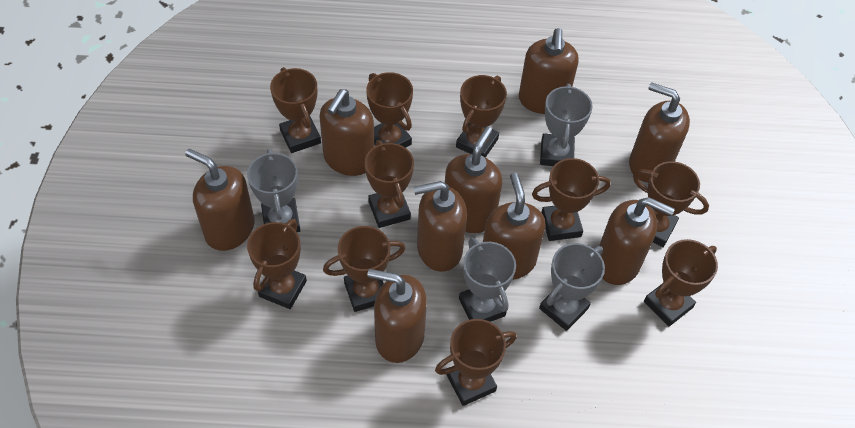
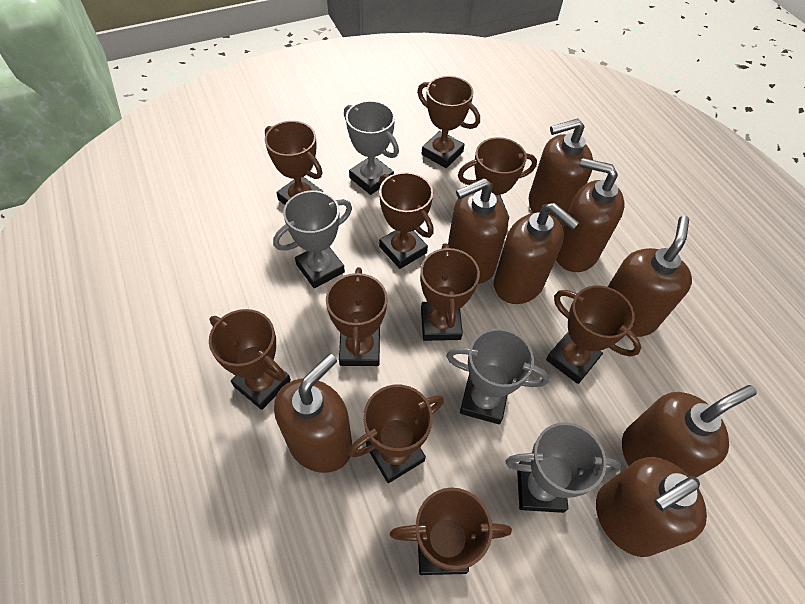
brown soap dispenser: [185,149,255,251] [319,89,374,176] [367,269,427,363] [413,181,467,272] [445,127,502,233] [483,173,546,280] [519,28,579,114] [599,197,675,285] [629,82,690,183] = 9 -> [274,354,352,473] [448,178,508,284] [494,203,579,304] [529,118,593,225] [556,158,625,272] [596,457,707,557] [608,216,692,337] [622,385,757,478] = 8

